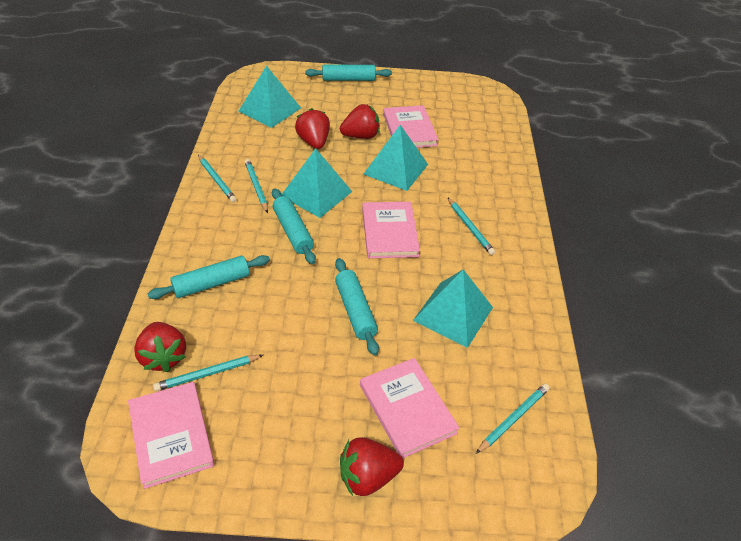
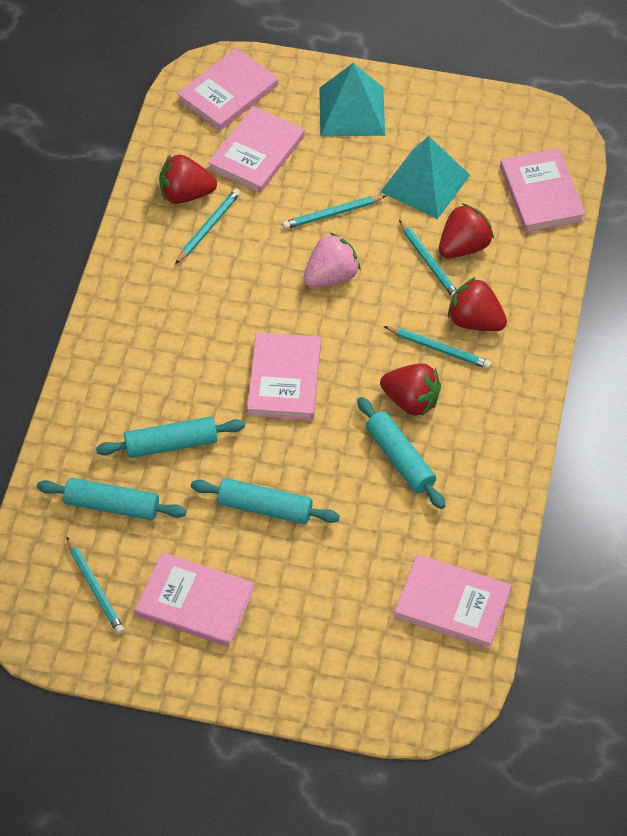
pink book: [128,382,214,489] [360,358,460,458] [362,202,420,258] [383,105,439,148] = 4 -> [135,552,255,647] [177,48,279,131] [208,106,305,193] [247,332,321,420] [394,554,512,649] [500,148,586,232] = 6
pink strawberry: none = 0 -> [304,233,361,288] = 1
turquoise pyramid: [238,66,301,128] [281,148,352,218] [364,125,428,191] [413,269,493,348] = 4 -> [320,63,385,136] [380,136,470,219] = 2

